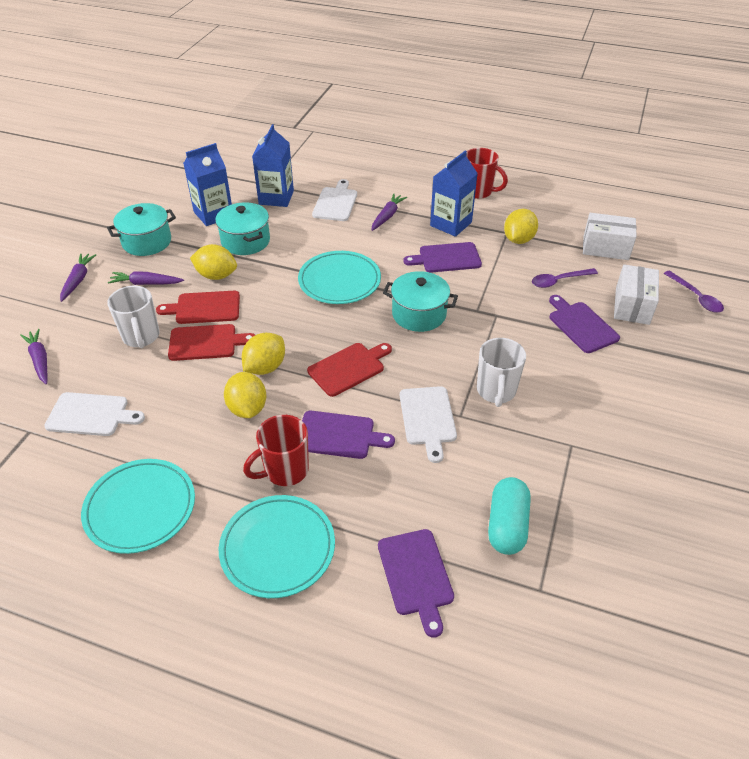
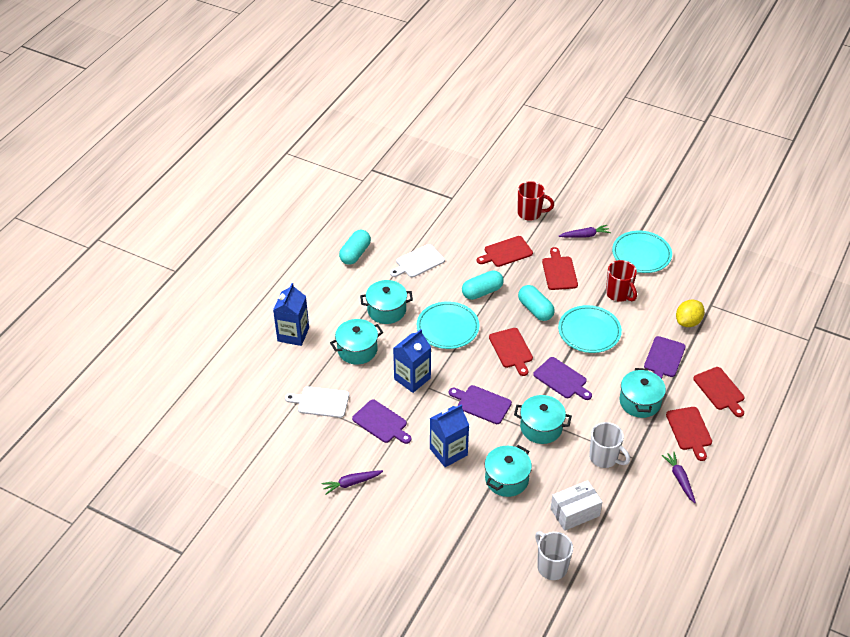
purple carrot: [21,329,48,384] [60,253,96,302] [108,271,184,285] [371,194,407,231] = 4 -> [321,470,383,495] [558,225,611,238] [661,452,696,503] = 3
purple spoon: [532,268,598,288] [664,270,724,313] = 2 -> none = 0
red cutting board: [156,291,240,324] [168,324,255,361] [307,343,392,397] = 3 -> [477,236,533,267] [489,328,533,376] [542,247,578,290] [666,407,712,461] [693,367,744,417] = 5
turquoise capsule: [488,477,531,555] = 1 -> [339,230,371,265] [462,270,504,300] [518,285,555,321] = 3
turquoise pot: [107,203,176,256] [215,202,270,255] [383,271,458,332] = 3 -> [330,319,383,365] [360,280,413,324] [485,445,532,497] [514,395,572,444] [619,368,666,418] = 5
white box: [583,213,637,260] [614,264,659,325] = 2 -> [551,480,602,531] = 1
white cutting board: [44,392,145,436] [312,179,357,221] [400,386,457,463] = 3 -> [285,386,349,418] [390,244,445,277] = 2
yellow lemon: [190,244,237,280] [224,372,266,418] [242,333,285,375] [504,209,538,244] = 4 -> [676,299,705,327] = 1

